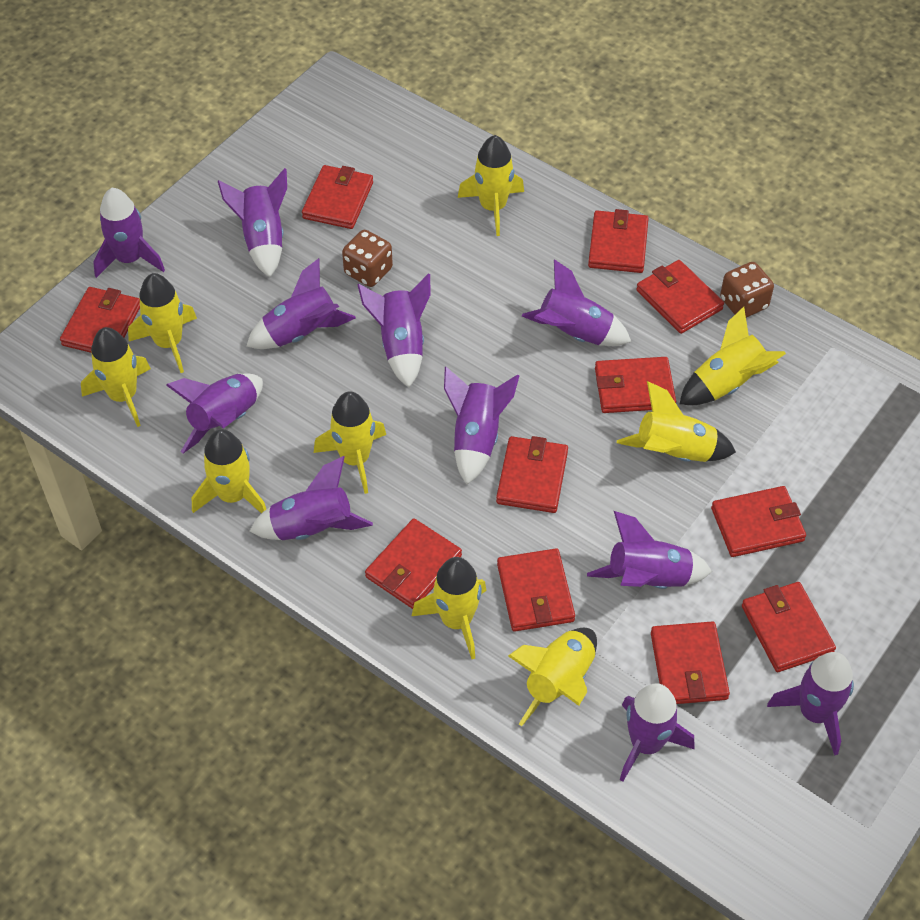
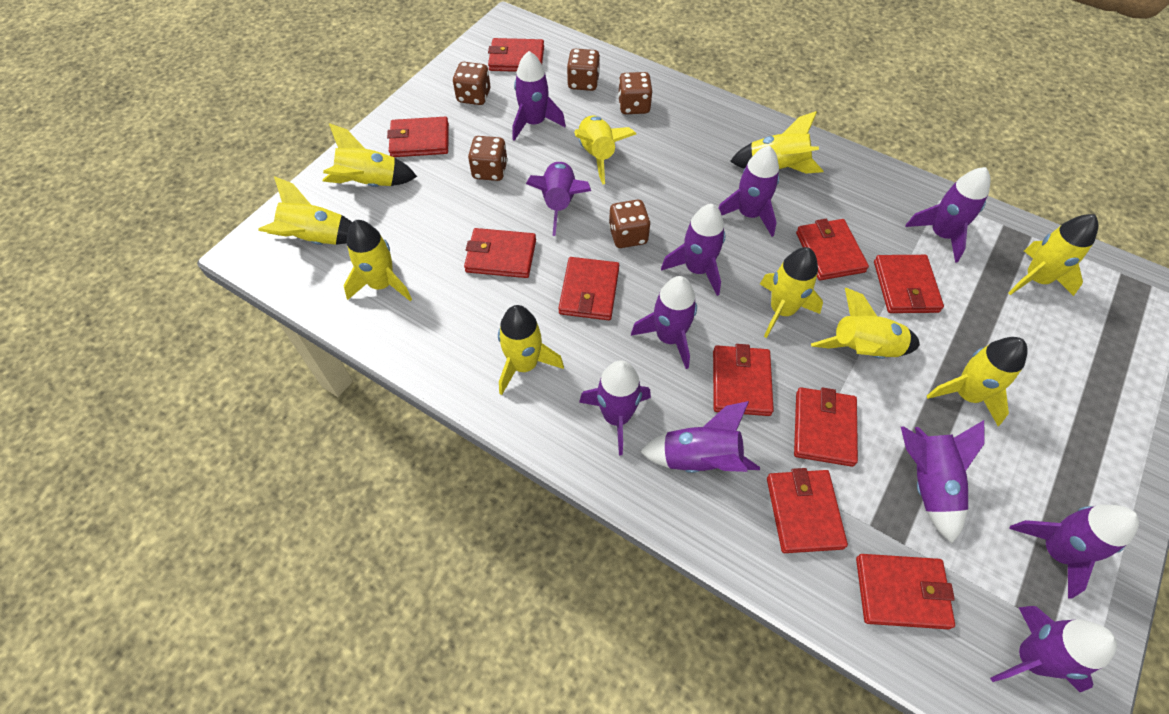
brown dice: [342,230,393,287] [720,262,774,318] = 2 -> [453,62,490,105] [468,136,508,181] [567,49,600,91] [609,200,651,248] [618,72,653,114] = 5
red wallet: [60,287,140,353] [302,165,373,229] [365,518,462,609] [496,436,568,513] [497,548,575,631] [588,209,649,273] [595,357,676,413] [636,260,724,334] [651,621,730,704] [711,486,806,557] [742,582,836,672] = 11 -> [387,117,449,157] [464,228,536,278] [488,38,544,72] [558,257,619,320] [713,344,774,416] [767,468,848,553] [794,387,858,467] [796,219,869,280] [856,554,955,629] [874,255,944,313] = 10
yellow rocket: [81,327,151,427] [128,273,197,373] [192,429,266,513] [314,391,386,494] [412,557,486,659] [458,135,524,236] [508,628,597,726] [617,381,736,462] [680,307,786,405] = 9 -> [258,176,352,245] [323,123,417,187] [344,220,412,301] [498,305,564,395] [574,115,636,184] [730,111,823,174] [760,247,823,338] [811,288,920,359] [927,337,1028,426] [1009,214,1098,296] = 10

